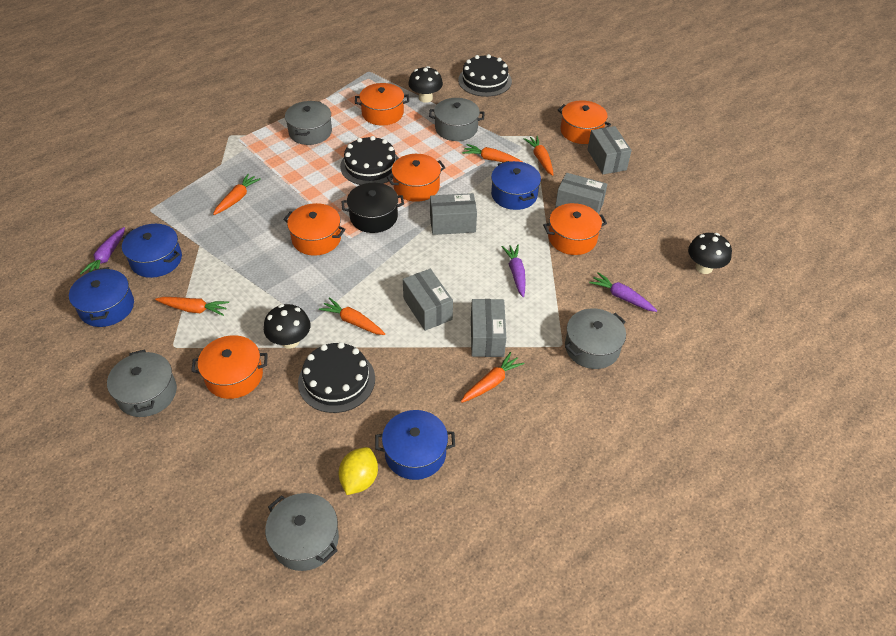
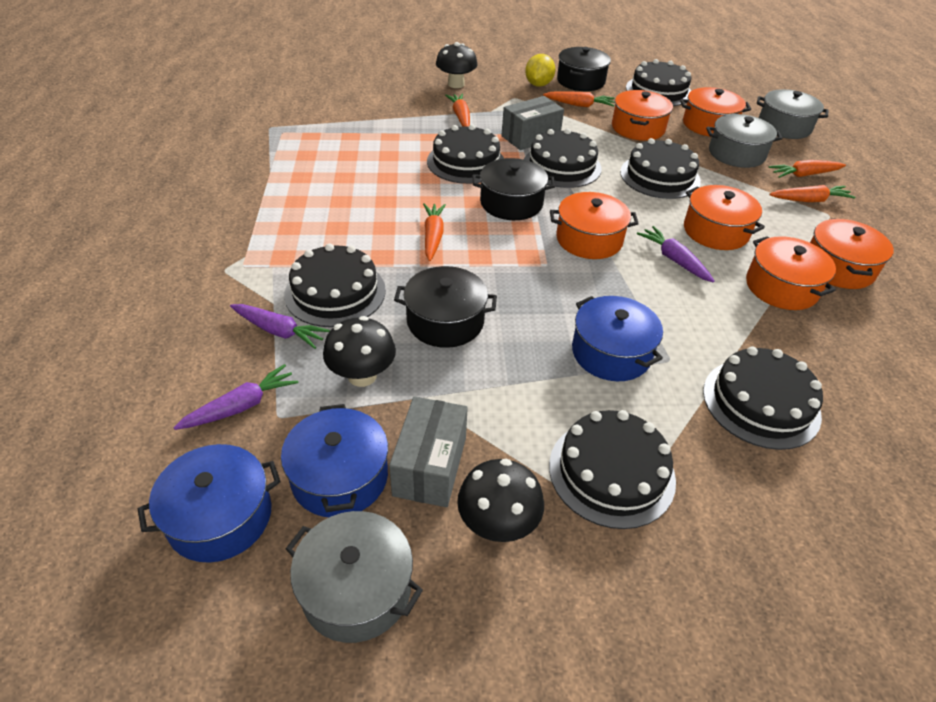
black cake: [298,342,375,413] [340,136,399,185] [458,54,512,97] = 3 -> [284,243,386,327] [427,124,504,184] [524,128,601,188] [549,410,676,529] [620,138,701,199] [626,59,691,106] [703,347,823,450] = 7
black pot: [341,183,404,233] = 1 -> [394,266,497,348] [473,158,555,220] [557,47,611,91] = 3
blue pot: [69,267,134,327] [122,224,182,278] [375,410,455,480] [491,161,541,210] = 4 -> [138,444,281,563] [281,404,388,517] [572,296,663,381] = 3
grey box: [403,269,453,331] [430,193,477,235] [471,299,506,357] [555,173,607,214] [588,126,632,174] = 5 -> [389,396,468,507] [501,96,564,150] = 2
grey pot: [107,349,177,417] [265,493,339,571] [285,101,332,145] [429,98,484,141] [565,308,626,369] = 5 -> [286,511,423,643] [706,114,783,168] [757,89,828,139] = 3
orange carrot: [155,297,229,316] [213,174,261,215] [319,297,385,335] [461,352,524,403] [462,144,523,162] [524,136,553,176] = 6 -> [423,203,446,261] [445,94,470,127] [543,91,615,107] [768,160,846,178] [769,185,856,202] = 5

